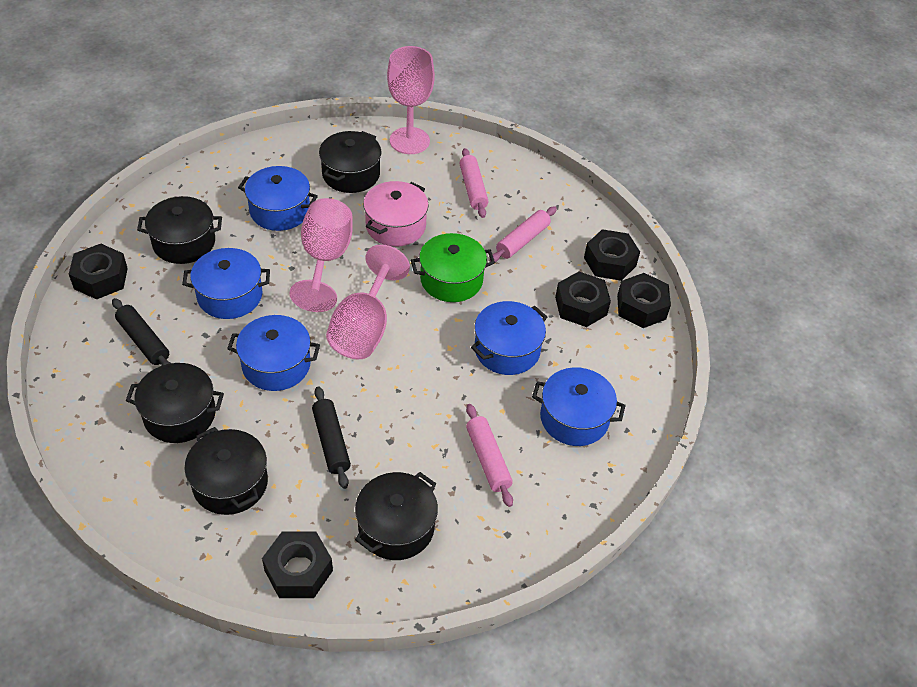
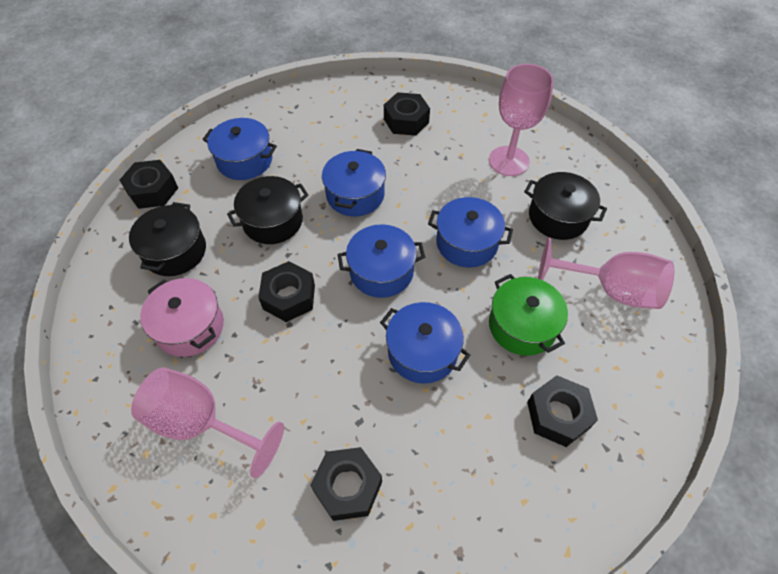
black pot: [126,363,224,443] [137,196,222,264] [185,427,268,515] [319,131,381,193] [355,472,438,560] = 5 -> [129,202,206,276] [227,176,308,244] [524,172,607,240] = 3
black rolling pin: [112,298,171,366] [312,386,351,489] = 2 -> none = 0
pink rolling pin: [460,148,488,218] [466,404,513,507] [489,206,557,262] = 3 -> none = 0

